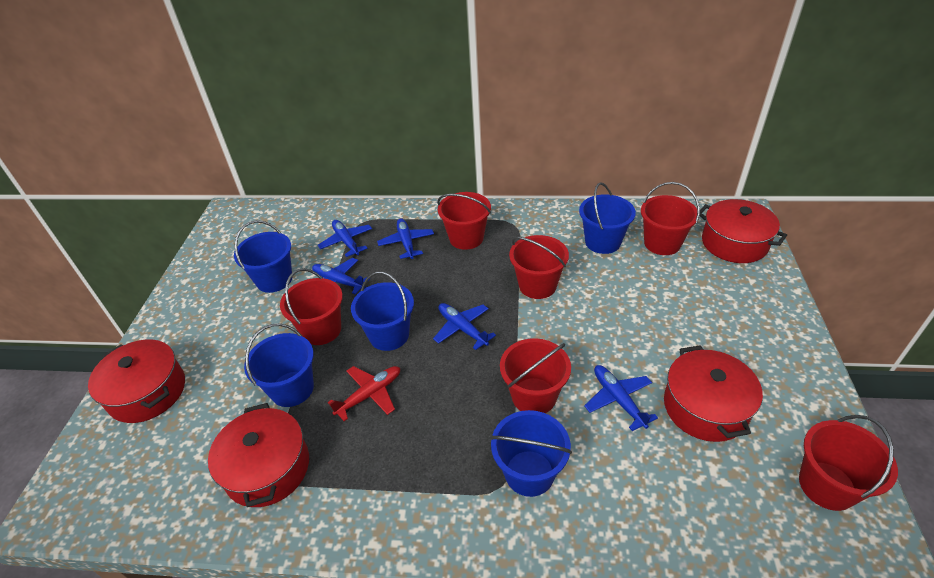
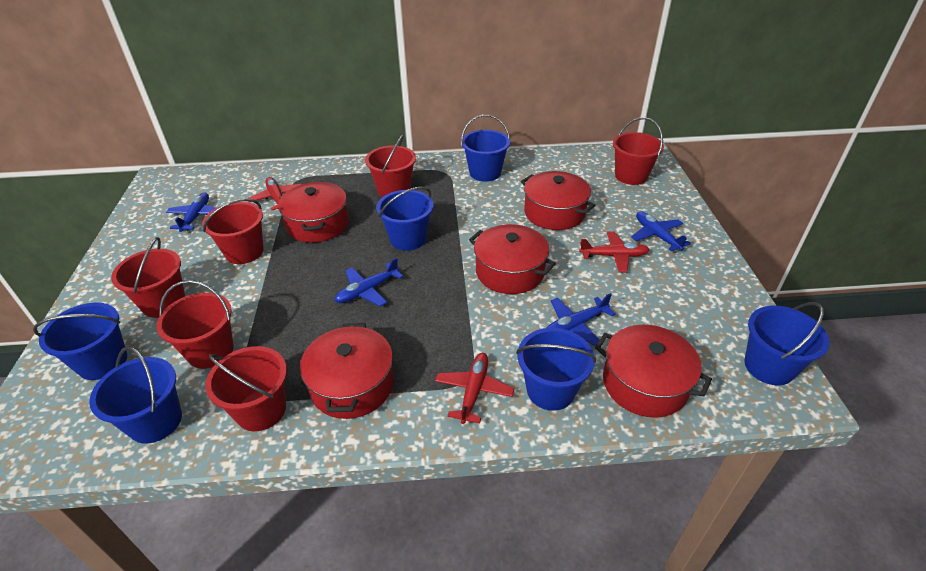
blue bucket: [234,220,292,293] [244,323,314,407] [351,271,414,351] [490,410,572,497] [579,182,636,254] = 5 -> [33,303,127,380] [89,346,182,444] [376,187,434,251] [461,114,510,182] [516,328,596,411] [744,302,829,385] = 6
blue plane: [312,258,370,294] [318,220,372,257] [377,218,434,259] [433,303,496,350] [584,365,658,431] = 5 -> [166,193,216,232] [335,257,403,307] [546,293,616,346] [631,211,691,251] = 4
red plane: [328,366,400,421] = 1 -> [247,177,302,210] [435,353,515,424] [579,231,650,272] = 3
red pot: [88,339,185,423] [208,403,309,507] [664,345,763,442] [700,199,787,263] = 4 -> [278,181,349,243] [300,323,394,419] [469,224,556,294] [521,171,595,230] [595,325,712,418] = 5

